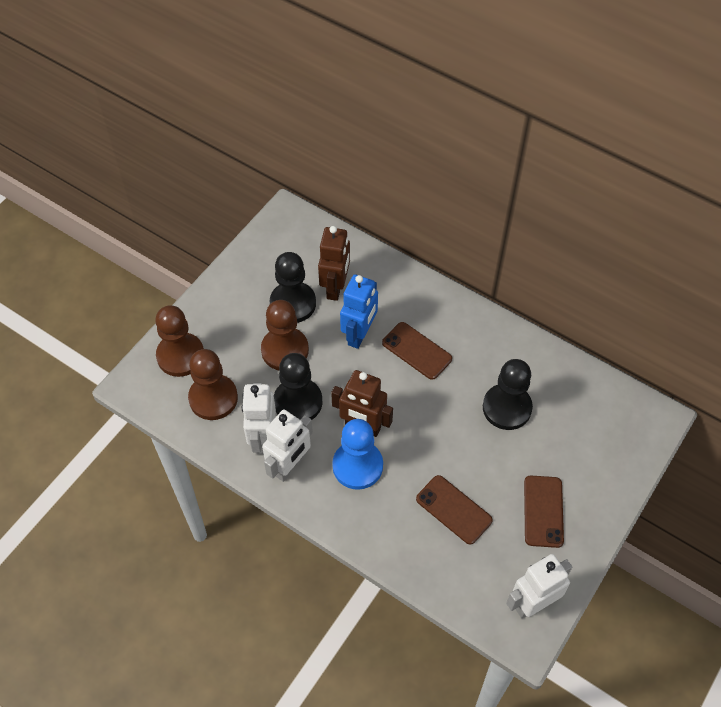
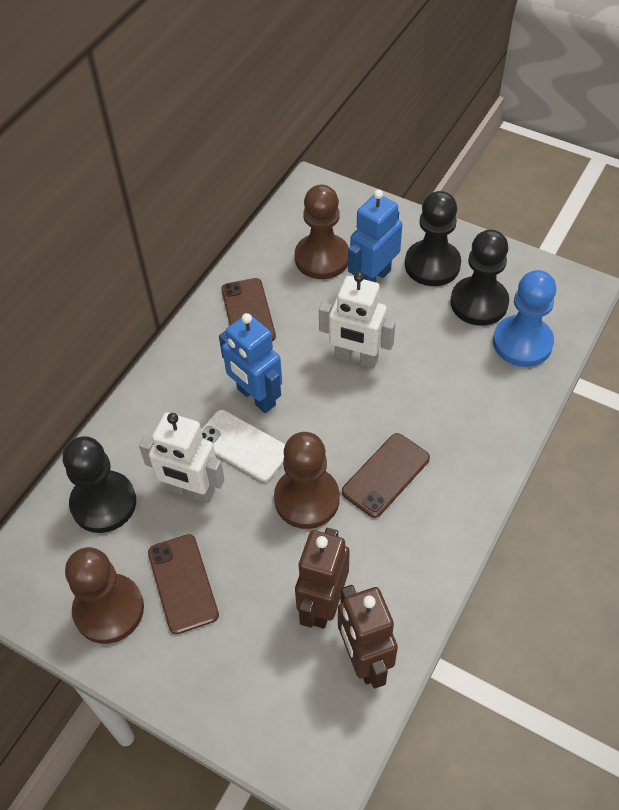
blue robot: [340,274,378,349] = 1 -> [219,313,282,413] [348,189,402,282] = 2
white phone: none = 0 -> [201,410,286,482] = 1
white robot: [242,383,276,454] [262,410,313,482] [506,554,572,618] = 3 -> [139,412,225,503] [319,272,396,369] = 2

